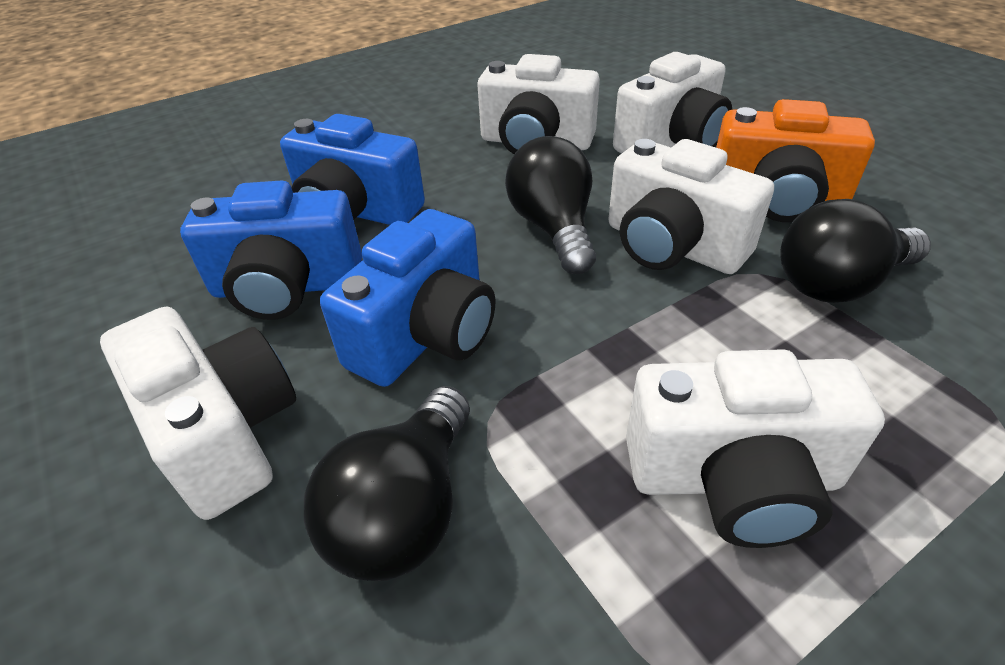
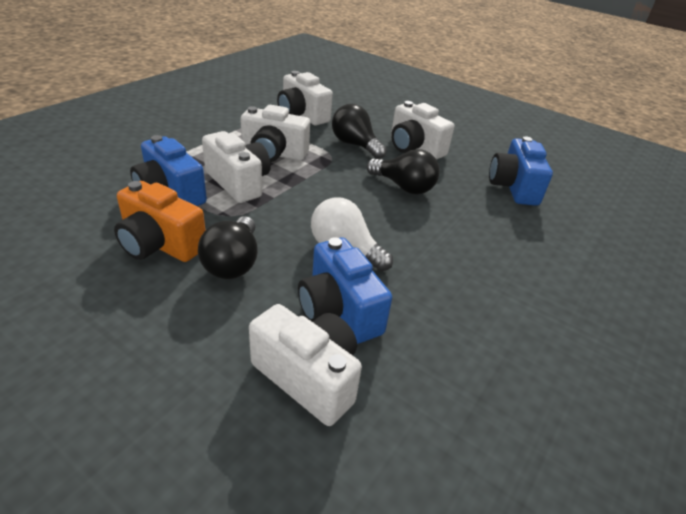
white light bulb: none = 0 -> [311,197,393,271] = 1

